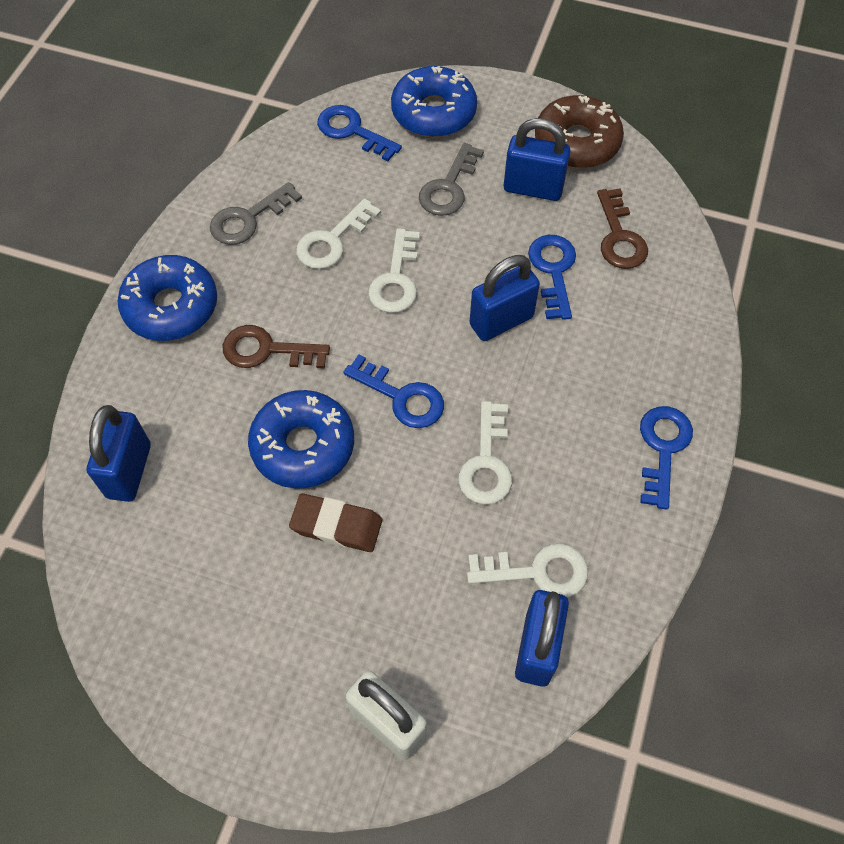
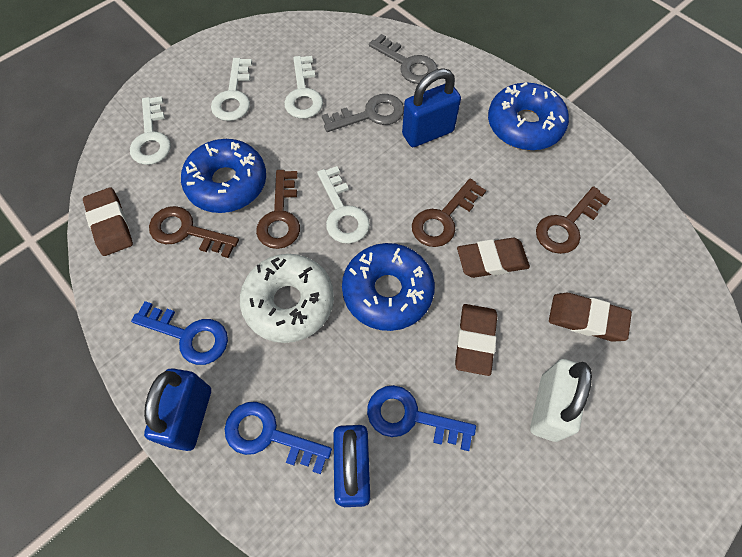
blue key: [317,105,402,161] [343,354,444,428] [528,235,576,320] [640,406,693,510] = 4 -> [131,301,228,365] [225,402,332,474] [367,385,476,451] = 3
blue padlock: [87,405,151,502] [470,255,540,341] [504,118,571,201] [515,590,569,687] = 4 -> [144,368,211,451] [333,425,370,507] [402,68,461,147] = 3
brown donut: [535,95,624,168] = 1 -> none = 0
brown eraser: [289,493,382,552] = 1 -> [83,187,133,256] [455,304,497,376] [457,238,530,278] [549,293,632,342] = 4
brown key: [223,325,330,369] [597,188,648,269] = 2 -> [149,206,239,258] [256,170,300,249] [412,179,486,247] [536,186,611,254] = 4
white donut: none = 0 -> [240,254,334,343] = 1

